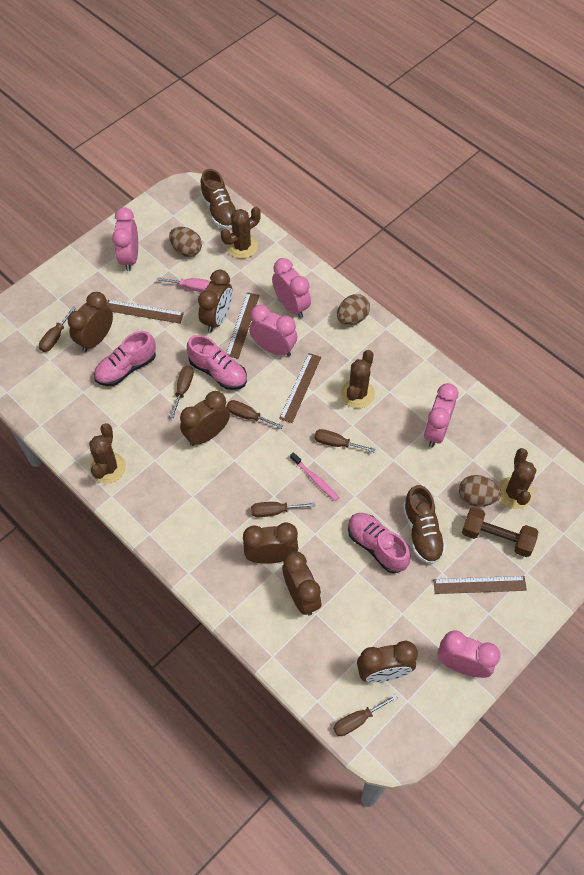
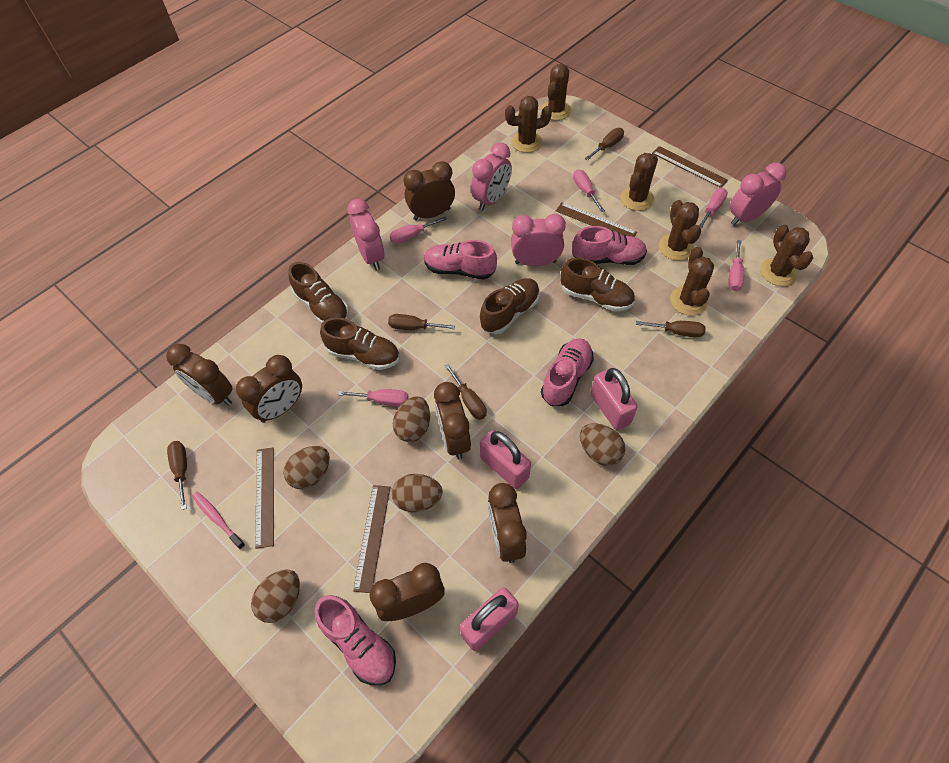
brown cactus: [89,423,126,484] [221,207,261,259] [341,350,375,408] [498,448,536,509] = 4 -> [505,96,552,153] [541,64,571,120] [620,153,658,211] [659,200,701,261] [670,247,714,316] [760,225,813,286] = 6
brown dumbbell: [462,507,538,557] = 1 -> none = 0
brown egg: [169,227,202,257] [337,294,370,325] [459,475,501,507] = 3 -> [251,570,300,623] [284,446,330,489] [392,474,443,512] [393,396,430,442] [580,423,625,466] = 5
brown screwdriver: [39,307,76,352] [170,366,194,418] [226,400,283,429] [251,502,315,517] [314,429,375,452] [333,695,398,736] = 6 -> [167,441,187,510] [388,314,455,330] [445,364,487,420] [585,128,624,160] [636,321,706,338] = 5
brown shoe: [200,169,237,229] [403,485,446,564] = 2 -> [288,262,349,324] [320,318,400,370] [480,278,540,334] [561,258,635,311] = 4
pink clock: [112,207,138,271] [249,305,297,356] [272,258,311,318] [424,383,458,447] [437,630,501,678] = 5 -> [347,199,385,270] [471,142,512,211] [511,214,566,266] [730,163,787,225] = 4
pink padlock: none = 0 -> [460,588,519,651] [480,430,531,489] [591,368,638,430] = 3
pink screwdriver: [157,277,210,292] = 1 -> [338,389,409,406] [389,216,447,244] [573,169,605,212] [698,188,728,229] [728,240,744,291] = 5
pink shoe: [94,331,156,386] [187,335,247,390] [348,513,411,573] = 3 -> [315,595,396,685] [424,240,497,280] [541,338,594,406] [572,226,647,265] = 4

